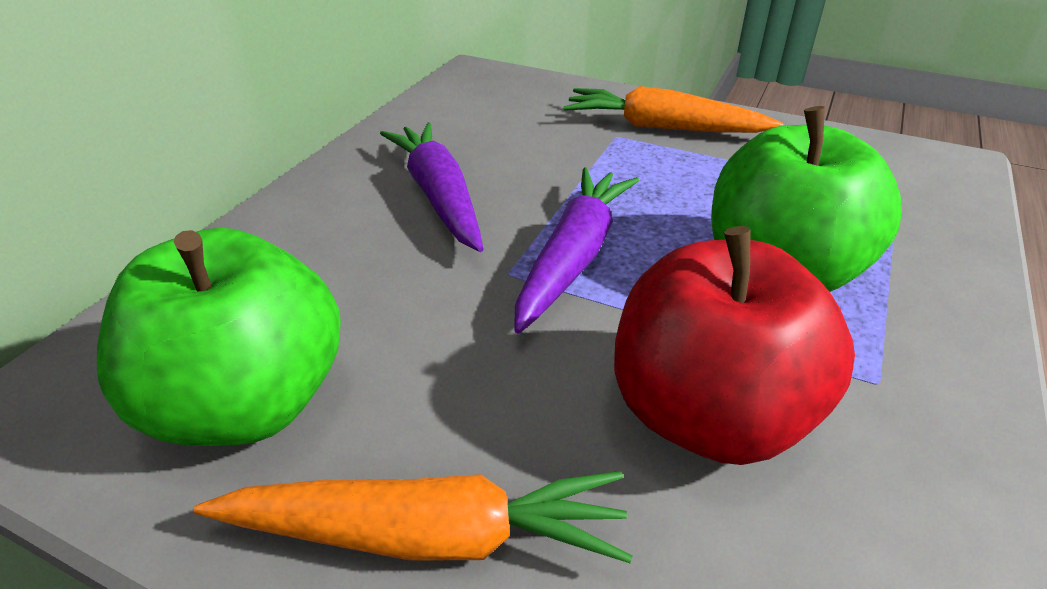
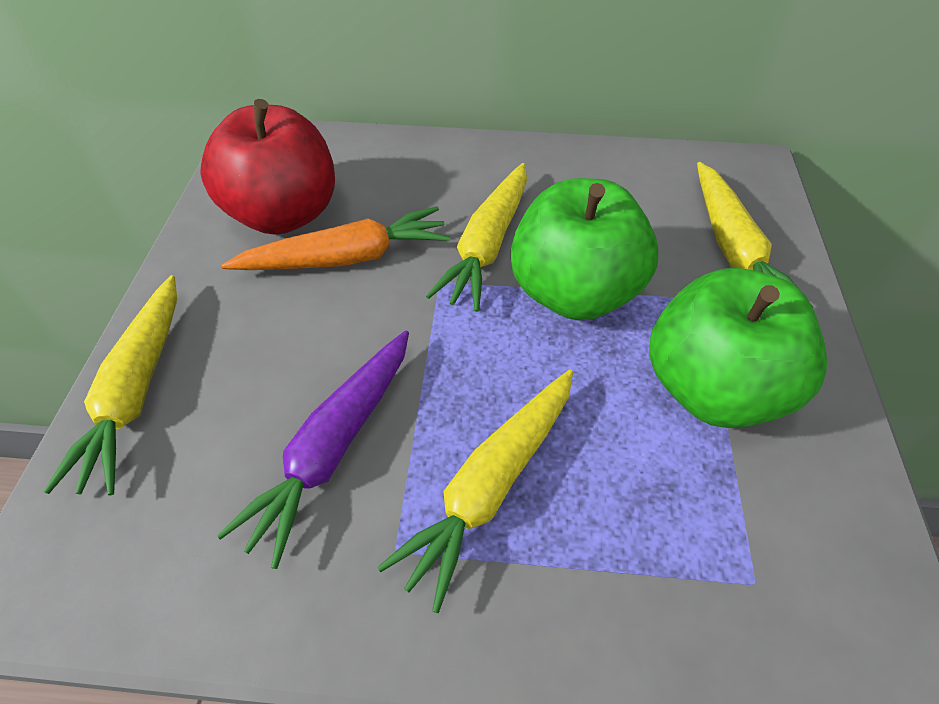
orange carrot: [194,471,633,563] [564,86,783,133] = 2 -> [221,206,450,270] = 1
purple carrot: [380,122,483,252] [514,168,639,334] = 2 -> [217,331,409,569] = 1
yellow carrot: none = 0 -> [43,275,177,496] [377,370,573,613] [426,163,527,312] [697,162,813,308] = 4

